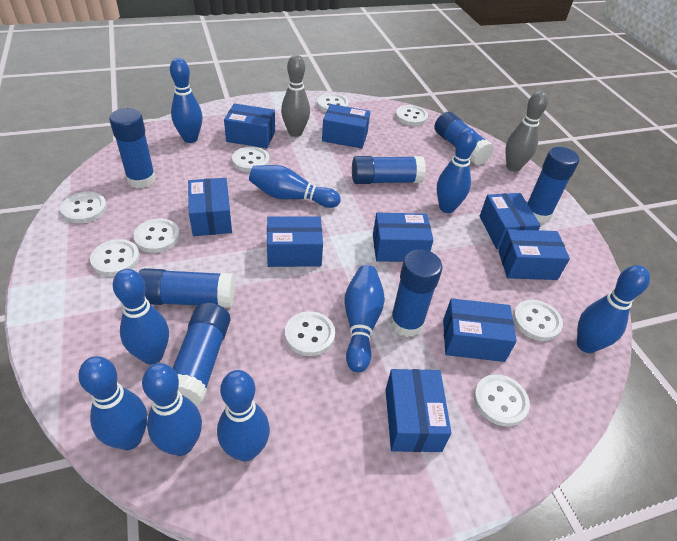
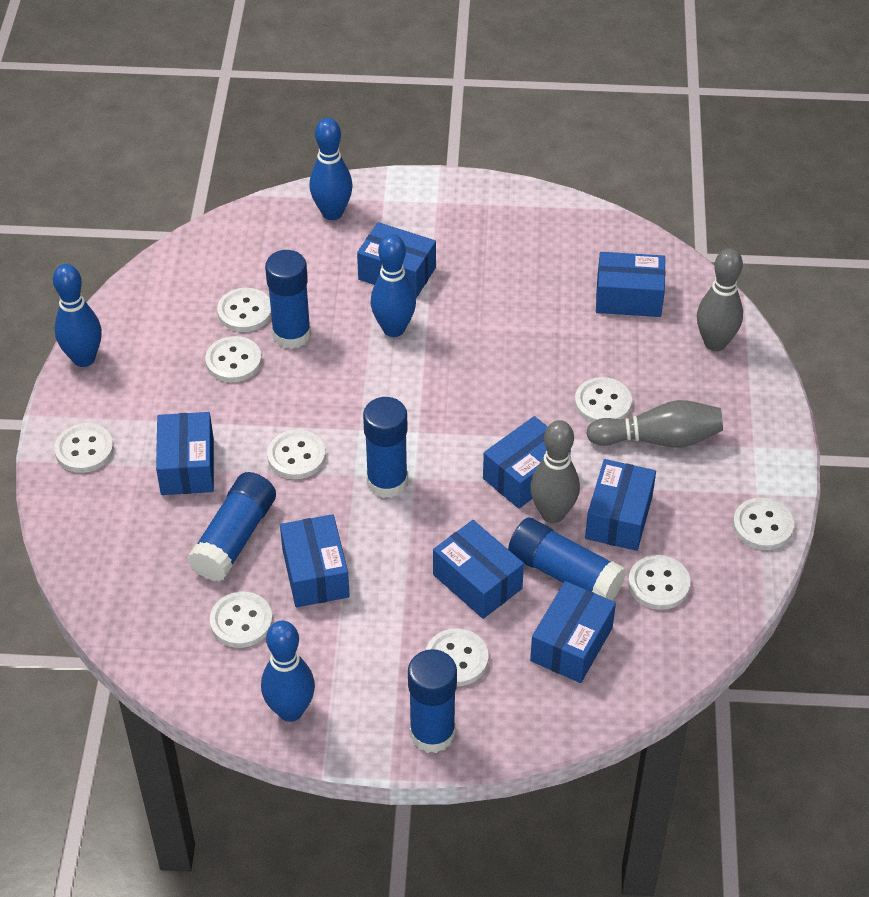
blue bowling pin: [78,356,147,450] [113,269,169,365] [142,363,202,456] [170,58,202,143] [217,370,270,462] [249,165,341,208] [344,265,385,372] [437,128,478,213] [577,265,650,353] = 9 -> [53,264,102,367] [261,621,315,722] [309,118,353,220] [371,234,416,337] = 4
blue box: [188,178,232,236] [224,103,275,148] [267,216,323,267] [322,104,370,149] [373,213,434,262] [386,369,452,452] [443,298,517,362] [480,193,541,249] [498,229,570,280] = 9 -> [156,412,214,495] [280,514,350,607] [357,222,436,298] [433,520,524,619] [483,416,571,509] [530,581,616,683] [585,459,656,551] [596,252,665,317] = 8
blue glue stick: [109,108,156,188] [139,268,235,308] [173,303,230,406] [352,156,426,184] [390,250,442,337] [434,112,494,165] [527,147,579,223] = 7 -> [187,472,276,582] [265,250,311,349] [363,397,408,498] [408,649,457,753] [508,518,626,601] = 5
grey bowling pin: [281,55,310,137] [506,91,548,172] = 2 -> [530,420,580,523] [586,400,723,448] [697,248,743,351] = 3

